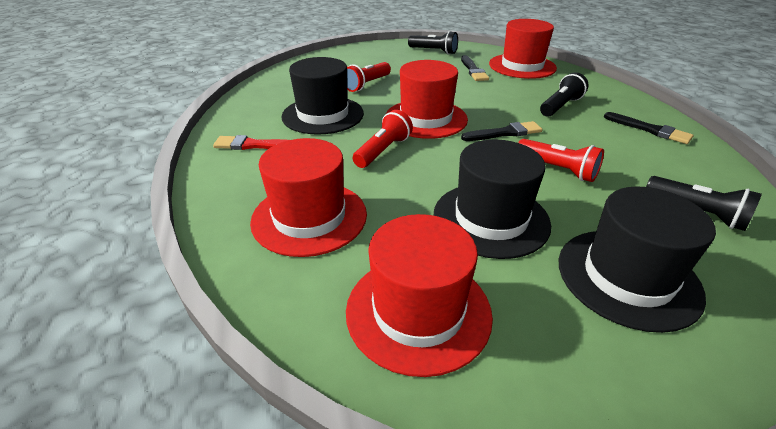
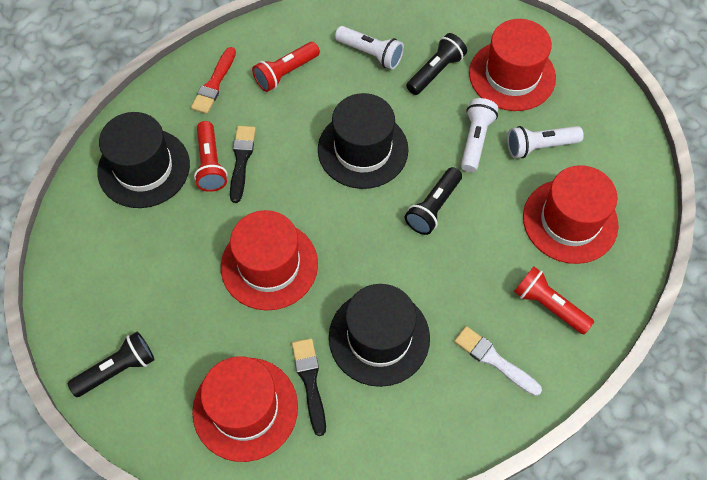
black brush: [461,55,489,81] [461,121,542,141] [604,112,694,144] = 3 -> [230,126,256,203] [292,338,326,436] = 2
white brush: none = 0 -> [454,326,542,396] = 1
white flashlight: none = 0 -> [335,26,404,70] [461,98,498,172] [507,126,584,158] = 3

